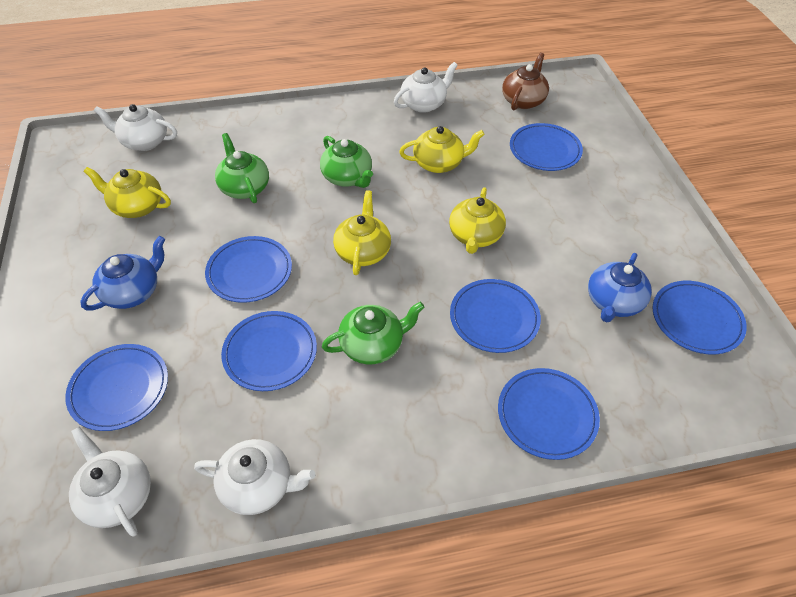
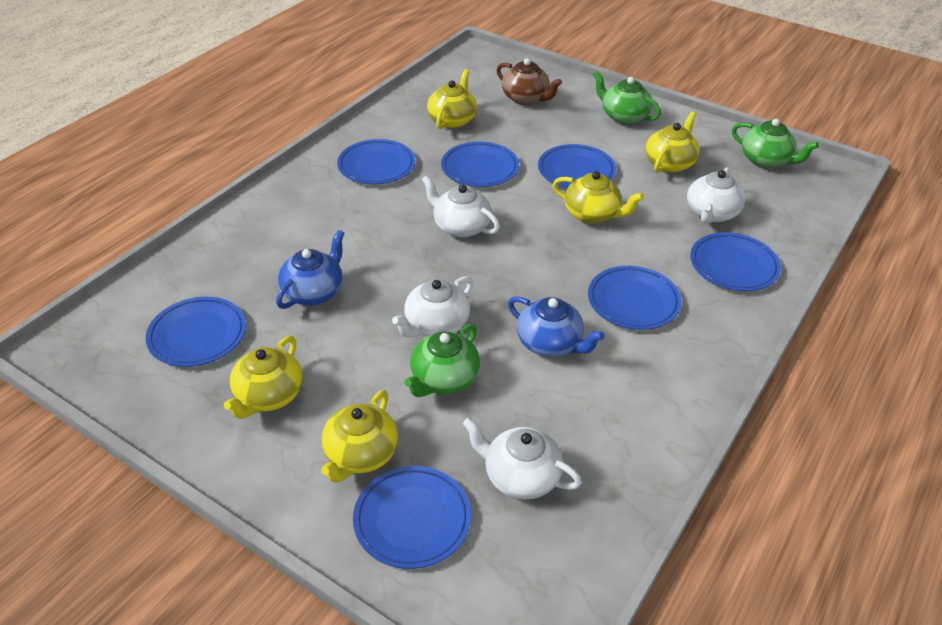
yellow teapot: [84,167,171,218] [333,190,391,275] [399,126,485,173] [449,187,506,254] = 4 -> [224,336,303,419] [321,390,398,483] [427,69,477,129] [552,171,644,224] [645,112,700,173] = 5

